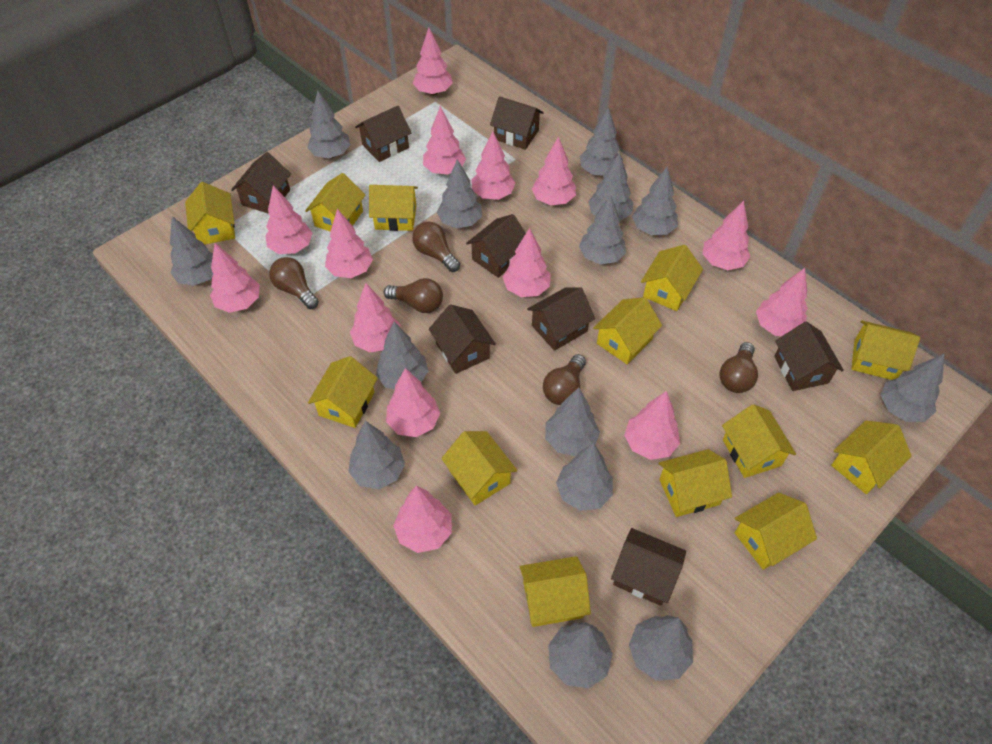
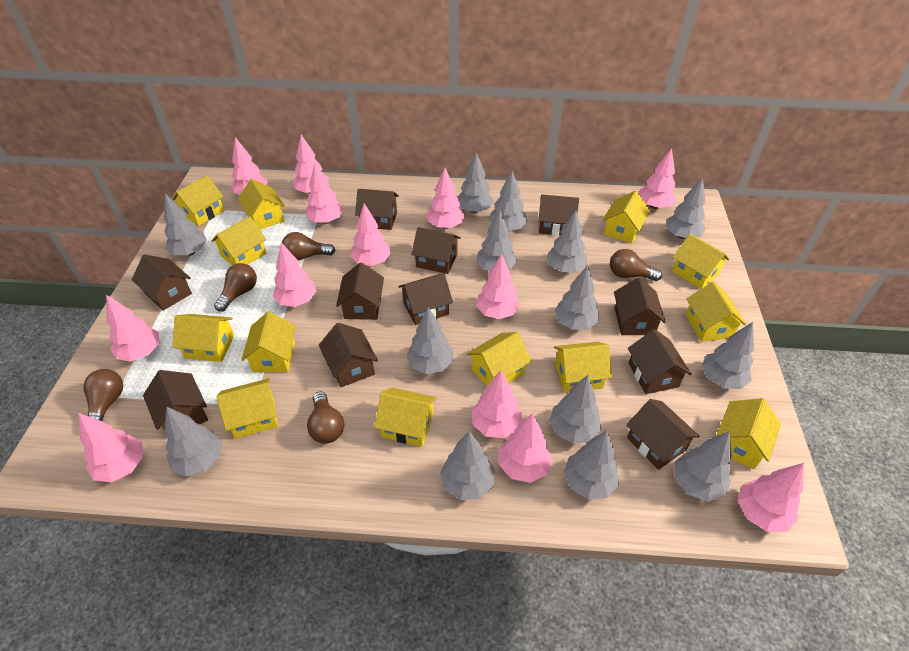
brown house: [231,152,291,214] [355,106,412,162] [429,304,496,374] [466,214,526,278] [490,96,544,150] [527,288,595,351] [611,528,686,606] [774,321,844,391] = 8 -> [132,254,192,311] [143,370,208,430] [319,323,378,387] [336,263,384,320] [355,189,399,230] [399,273,453,325] [411,227,461,274] [538,195,579,236] [614,277,666,335] [626,399,700,470] [628,329,691,394] = 11
pink tree: [210,243,260,313] [265,185,312,254] [325,209,373,278] [350,283,400,352] [386,368,440,437] [393,486,452,553] [413,28,453,95] [423,106,466,175] [471,131,515,200] [503,228,551,297] [532,136,576,205] [624,391,680,460] [702,201,751,270] [756,268,808,336] = 14 -> [79,413,143,482] [106,295,159,362] [231,137,268,195] [273,242,316,307] [293,135,329,194] [306,163,343,224] [350,204,391,266] [427,168,465,229] [472,370,523,438] [476,254,520,319] [499,413,552,483] [639,148,676,209] [737,463,804,532] = 13

